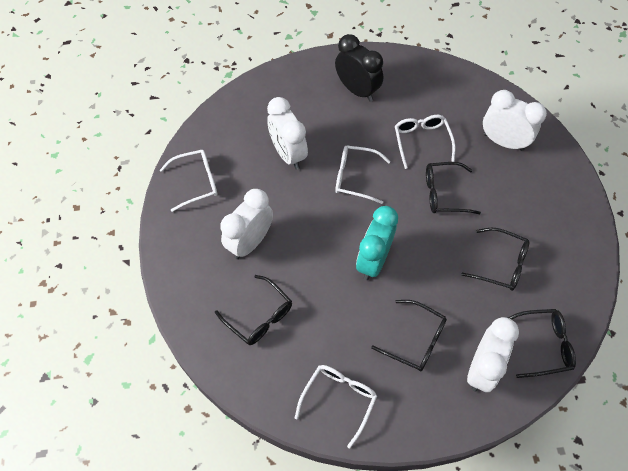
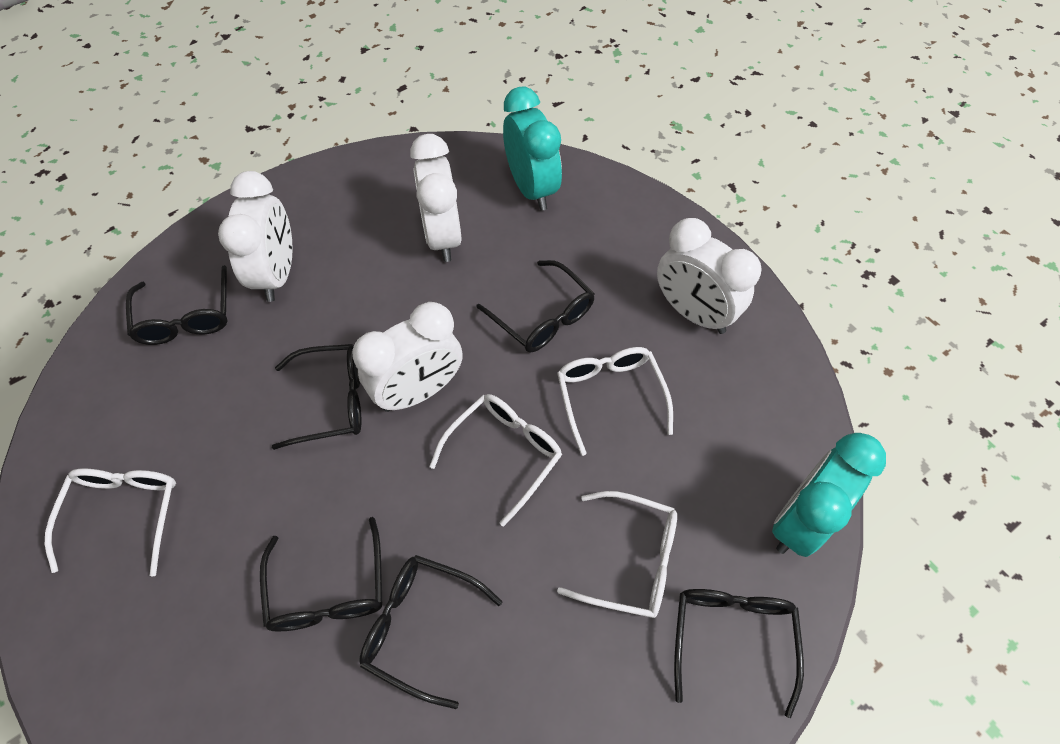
black clock: [335,34,383,101] = 1 -> none = 0
black glasses: [215,275,292,345] [371,300,447,371] [426,162,481,214] [461,228,530,291] [508,309,576,378] = 5 -> [126,265,228,345] [260,517,383,632] [272,344,361,450] [359,555,503,709] [476,260,595,352] [674,589,804,718] = 6
turquoise clock: [356,206,398,280] = 1 -> [503,87,562,211] [772,433,886,557] = 2

